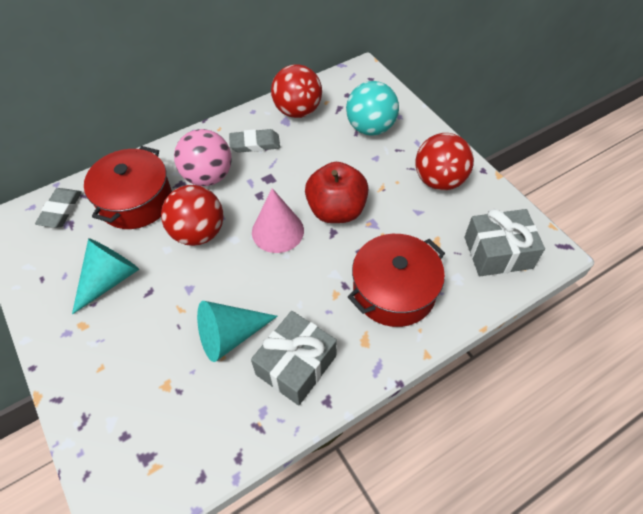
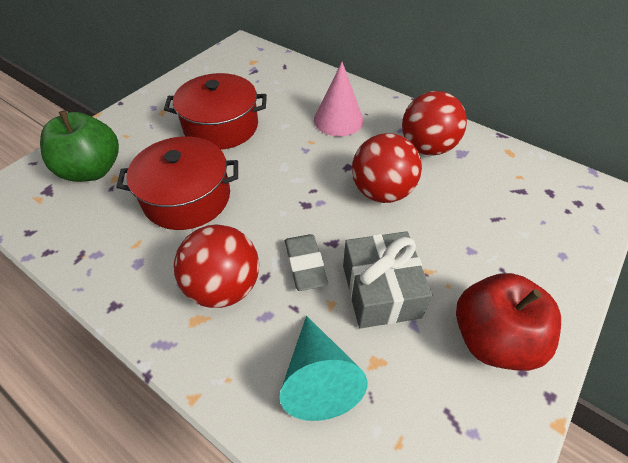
green apple: none = 0 -> [40,111,119,182] = 1
grey eraser: [35,188,82,228] [229,129,280,153] = 2 -> [285,234,328,291] = 1
grey gift: [251,311,337,405] [465,209,545,276] = 2 -> [343,231,433,328] = 1
pink ball: [174,129,232,186] = 1 -> none = 0
turquoise ball: [346,81,399,136] = 1 -> none = 0
turquoise cone: [72,238,139,314] [197,301,278,362] = 2 -> [279,316,367,421] = 1

